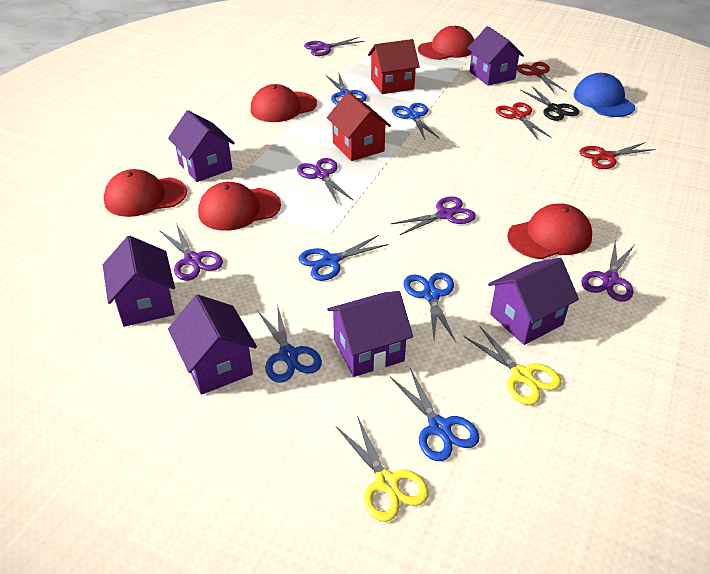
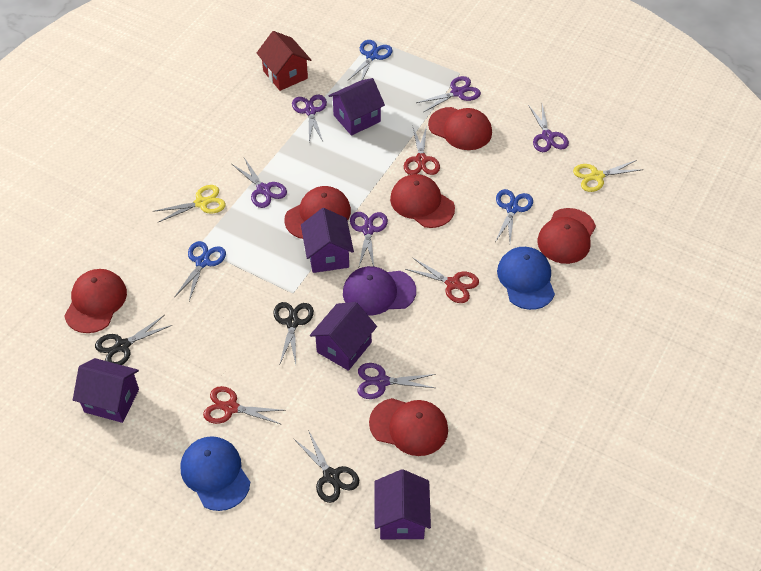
black scissors: [520,86,579,121] = 1 -> [95,315,172,365] [273,302,314,366] [294,430,359,503] = 3
blue cap: [573,73,635,117] = 1 -> [180,436,250,511] [497,247,555,310] = 2
blue scissors: [257,304,322,383] [299,235,389,281] [326,74,367,105] [390,368,480,461] [392,103,440,139] [403,272,456,342] = 6 -> [174,241,226,301] [348,40,393,80] [495,189,533,243] = 3
purple cap: none = 0 -> [343,266,416,315] = 1
purple house: [103,236,175,327] [168,110,235,182] [168,294,257,395] [327,291,413,377] [467,26,524,86] [488,258,579,345] = 6 -> [73,358,139,423] [301,208,354,273] [310,302,377,371] [328,78,385,136] [374,469,431,539] = 5
purple scissors: [159,223,223,281] [297,158,354,204] [304,37,365,56] [391,196,476,235] [581,241,634,302] = 5 -> [232,158,287,208] [292,95,327,142] [350,212,388,266] [358,363,436,399] [416,76,481,112] [528,104,569,152] = 6
red cap: [104,169,187,217] [198,182,281,231] [251,84,317,122] [418,26,474,60] [507,204,592,259] = 5 -> [64,269,127,333] [284,186,351,239] [369,398,448,456] [390,174,455,228] [428,107,492,150] [537,208,596,264] = 6
red house: [327,92,391,161] [368,39,420,94] = 2 -> [257,31,311,91] = 1

